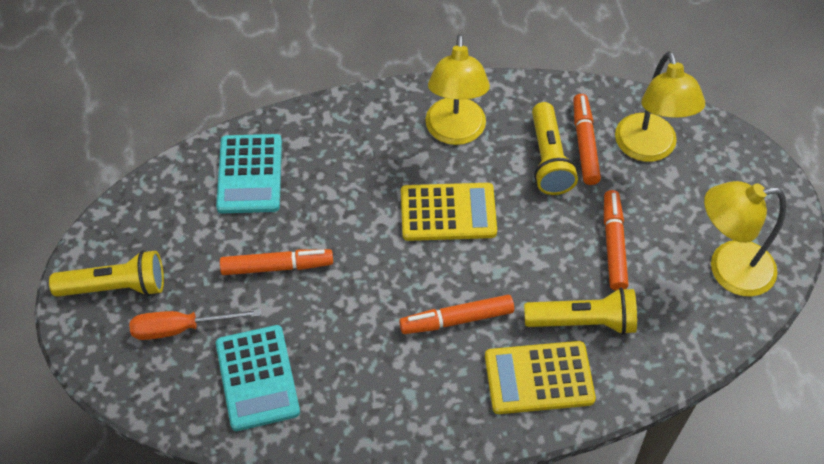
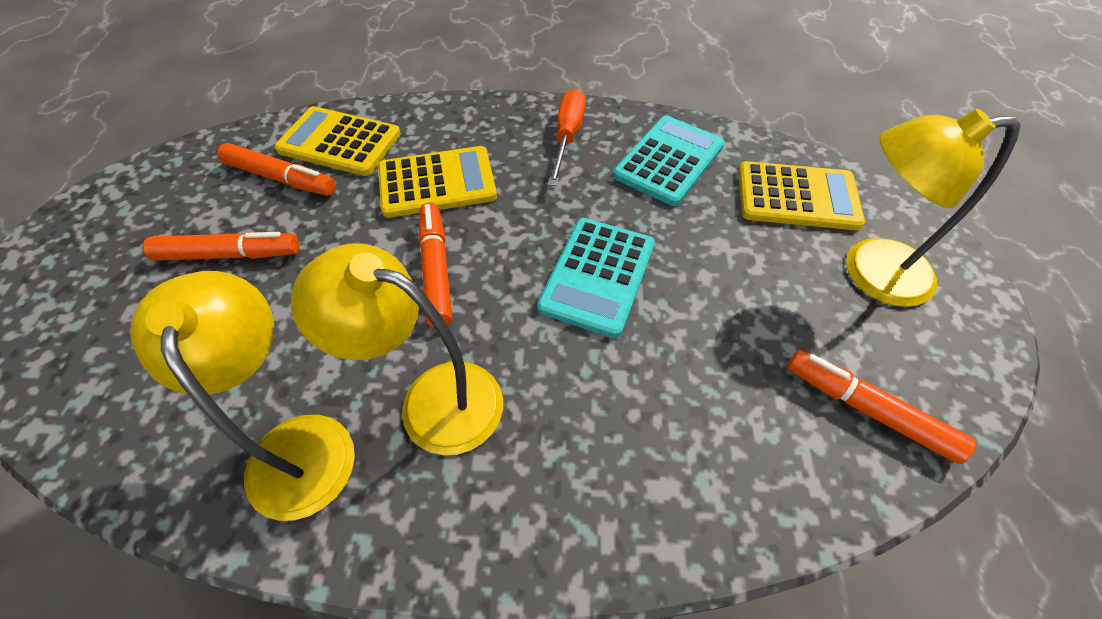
yellow calculator: [401,183,497,241] [485,341,596,414] = 2 -> [274,106,401,176] [378,146,497,218] [738,161,865,230] = 3
yellow flashlight: [49,250,164,297] [524,288,637,335] [532,102,578,195] = 3 -> none = 0

